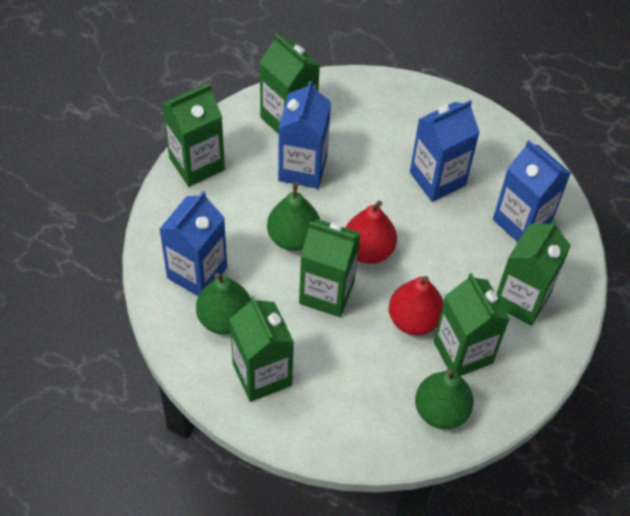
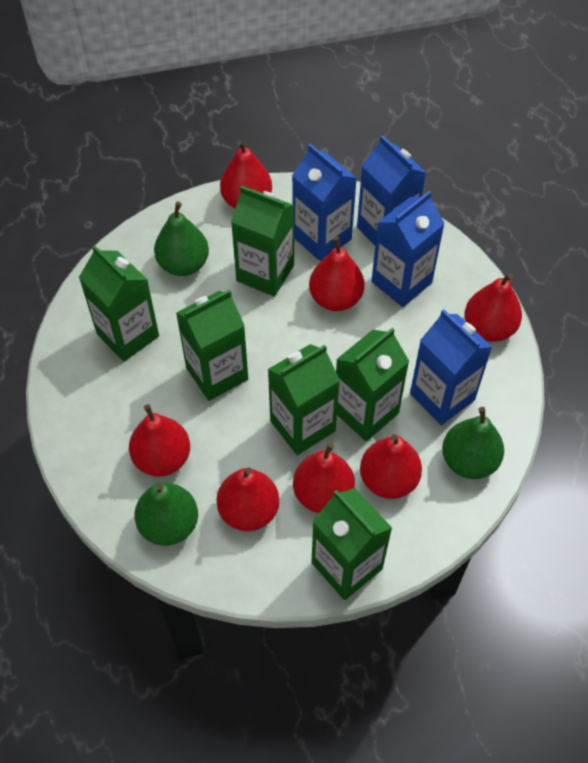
red pear: [345,201,397,264] [389,276,444,335] = 2 -> [129,404,190,477] [217,467,279,531] [220,140,272,208] [293,443,355,513] [309,237,365,311] [360,434,422,499] [465,273,522,342] = 7

